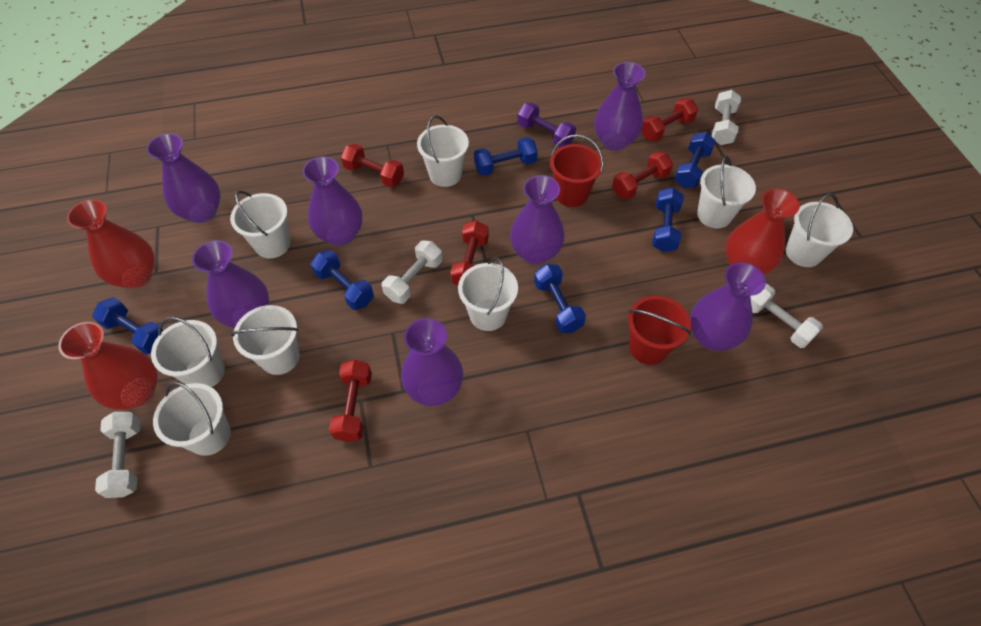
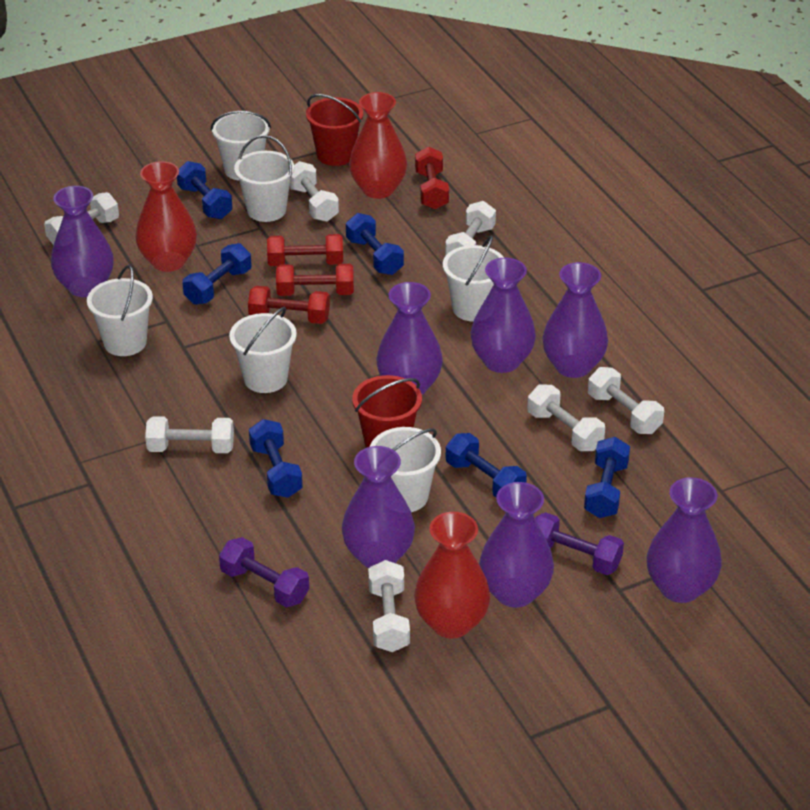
purple dumbbell: [517,103,576,147] = 1 -> [219,537,309,607] [535,512,624,575] = 2
red dumbbell: [329,360,372,442] [341,144,404,187] [450,220,489,285] [612,151,673,200] [641,98,698,142] = 5 -> [248,286,330,324] [267,234,343,266] [276,264,354,296] [415,146,449,209] = 4
white bucket: [151,317,225,387] [153,382,231,456] [230,191,290,258] [230,305,300,375] [417,115,469,187] [458,257,518,331] [697,156,756,228] [786,193,853,267] = 8 -> [87,265,153,356] [210,111,271,181] [229,307,297,393] [234,135,294,222] [370,427,441,512] [443,235,504,322] = 6
white dumbbell: [95,412,141,498] [382,240,442,304] [712,90,741,145] [750,283,823,348] = 4 -> [44,192,119,245] [145,416,234,453] [289,161,339,222] [368,560,410,652] [445,201,496,255] [527,384,605,451] [588,367,664,434] = 7

